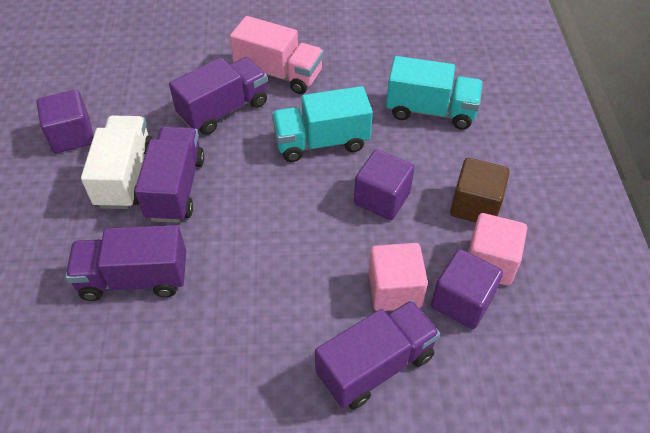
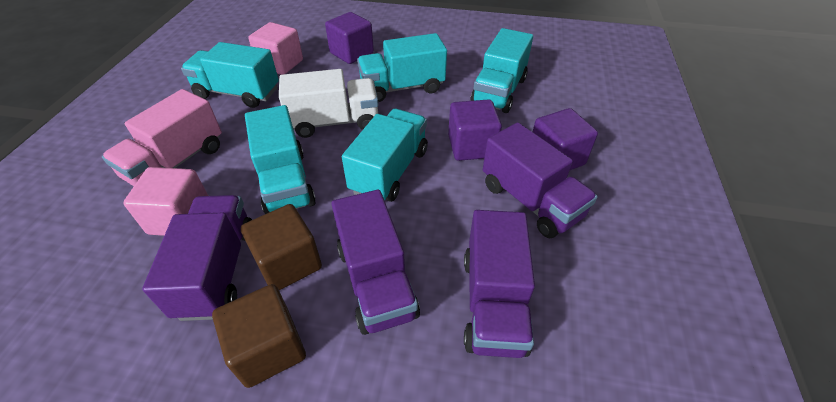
brown cube: [450,158,510,222] = 1 -> [212,284,306,388] [241,204,322,290] = 2
turquoise truck: [272,86,373,162] [386,56,483,129] = 2 -> [181,42,279,108] [245,105,316,214] [342,109,428,202] [357,33,447,102] [471,28,533,113] = 5

